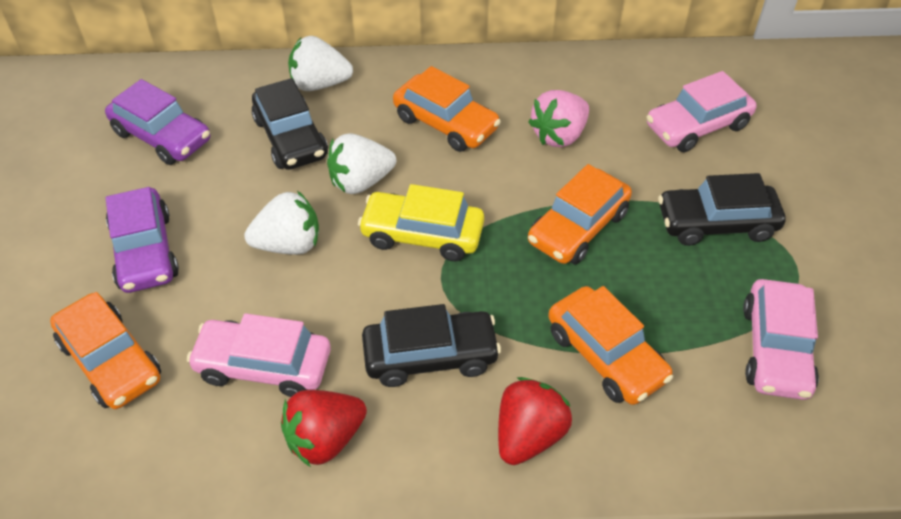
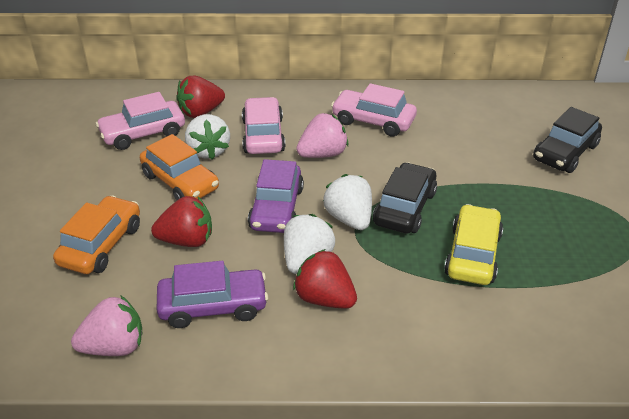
black car: [252,78,328,170] [362,304,501,387] [658,173,786,246] = 3 -> [373,162,437,234] [533,107,602,173] = 2
orange car: [50,292,161,409] [393,66,501,152] [528,164,632,264] [548,286,673,405] = 4 -> [53,195,140,274] [140,134,219,200] = 2
pink strawberry: [529,90,589,147] = 1 -> [71,295,143,356] [296,113,348,158] = 2
red strawberry: [281,390,367,467] [498,377,572,465] = 2 -> [151,196,212,247] [176,76,225,118] [293,249,357,309] = 3

